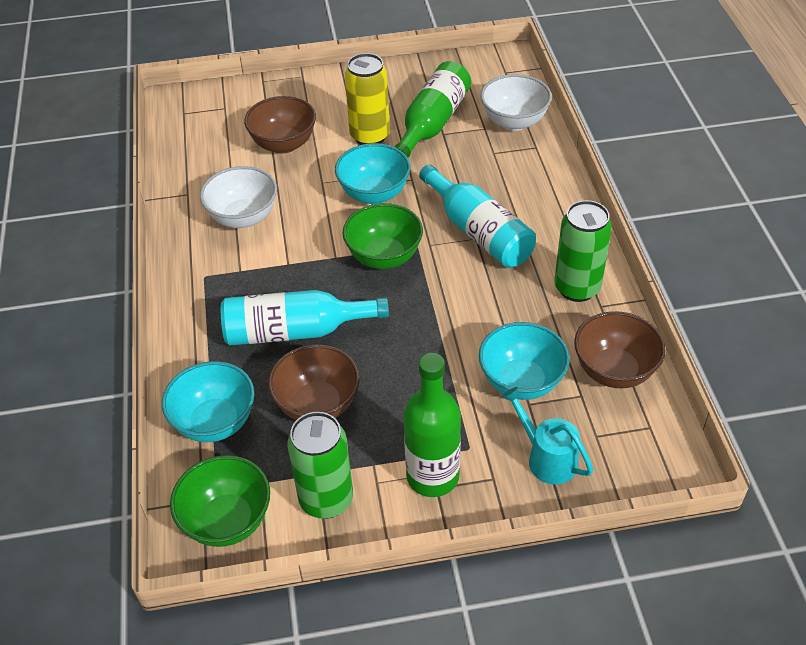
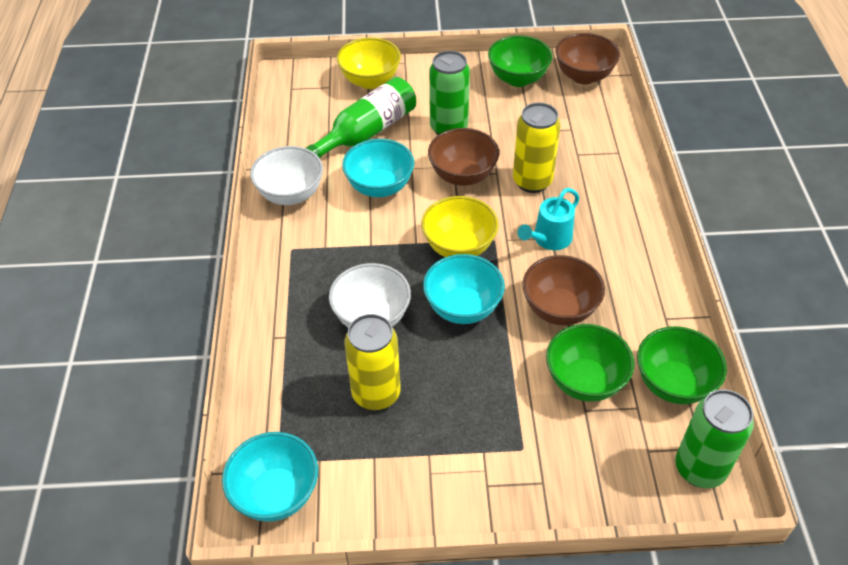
green bottle: [395,61,471,158] [404,353,461,497] = 2 -> [306,77,416,158] = 1
green bowl: [170,455,270,547] [343,203,423,269] = 2 -> [488,35,553,87] [546,324,634,402] [637,326,727,404] = 3
turquoise bottle: [221,290,389,346] [419,164,536,268] = 2 -> none = 0
yellow bowl: none = 0 -> [337,37,401,89] [421,196,498,257] = 2
yellow can: [345,53,390,145] = 1 -> [344,314,401,411] [513,102,561,193] = 2

